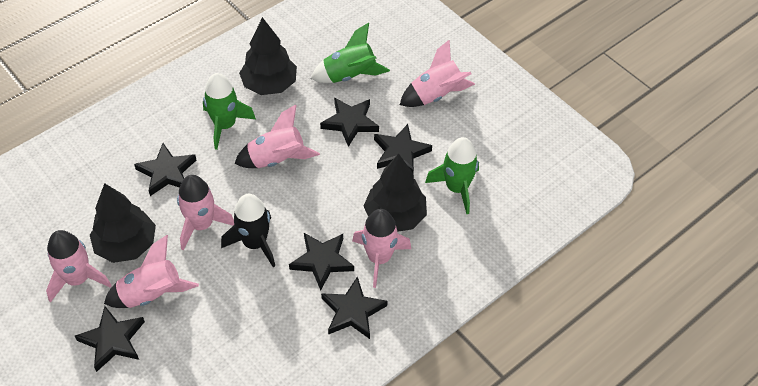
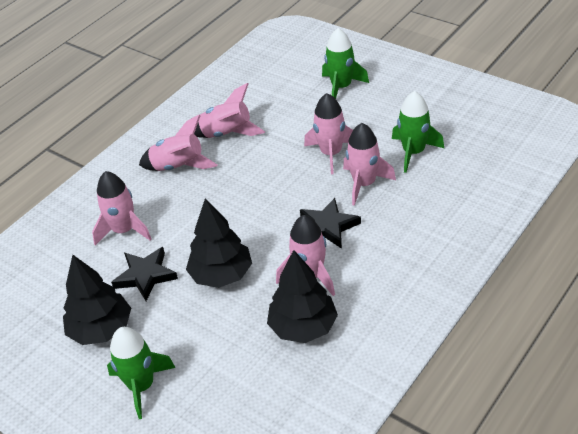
black rocket: [221,194,275,267] = 1 -> none = 0
black star: [75,306,145,372] [134,143,196,196] [289,233,354,291] [320,98,379,147] [321,276,388,339] [374,124,432,173] = 6 -> [111,247,178,301] [300,198,361,249] = 2

